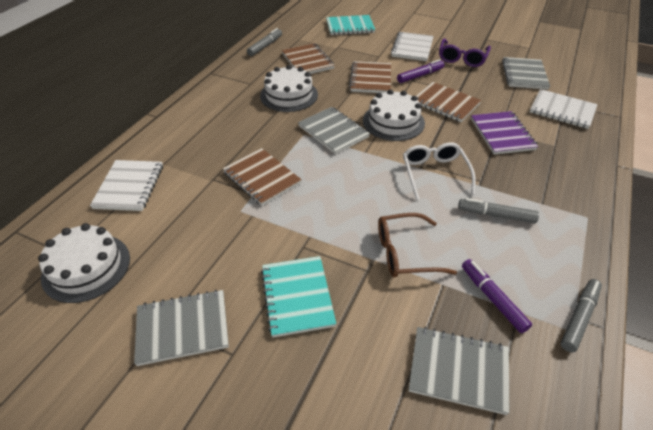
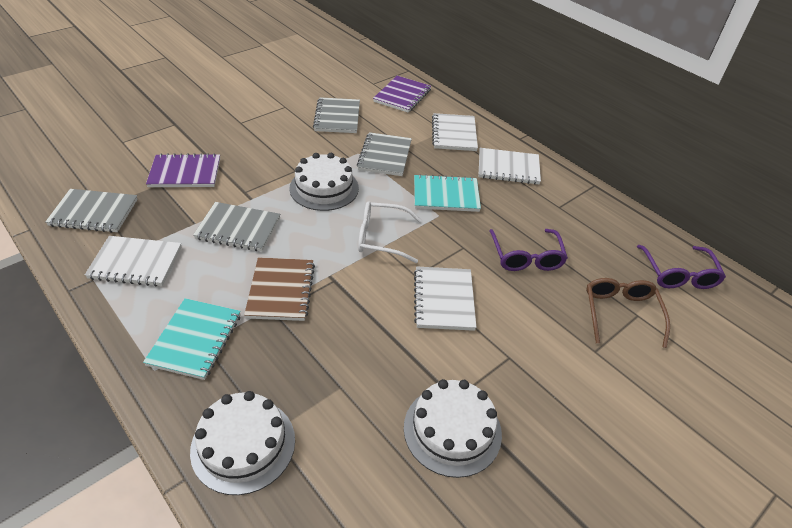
brown notebook: [223,148,302,206] [282,43,335,74] [349,61,391,93] [416,82,481,122] = 4 -> [244,258,315,321] = 1
grey marker: [247,28,282,56] [458,198,539,224] [561,279,602,352] = 3 -> none = 0
purple glasses: [439,39,491,67] = 1 -> [489,229,568,271] [637,245,726,289] = 2
purple marker: [397,59,445,83] [462,259,532,333] = 2 -> none = 0
purple notebook: [471,111,538,155] = 1 -> [146,153,220,187] [373,76,431,113] = 2
white notebook: [90,160,163,211] [391,32,434,61] [530,89,598,129] = 3 -> [85,236,182,287] [414,267,476,331] [432,113,478,151] [478,148,541,184] = 4

